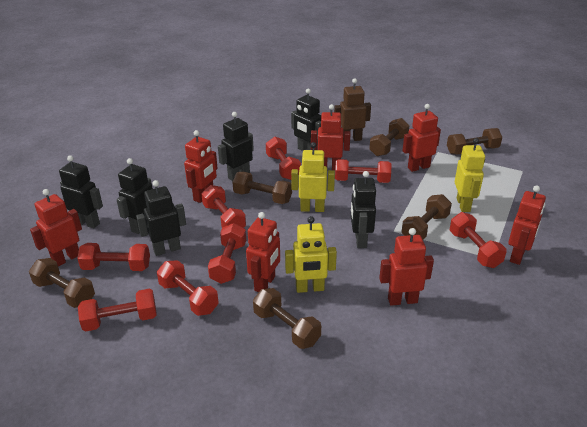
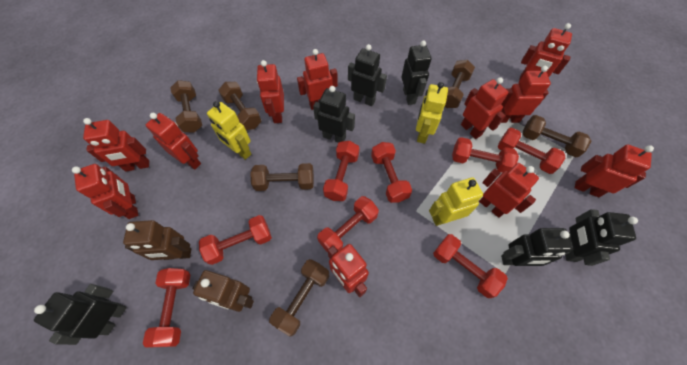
brown robot: [334,78,371,142] = 1 -> [123,220,191,260] [193,270,254,312] = 2
red robot: [30,189,82,267] [184,130,218,203] [246,212,280,292] [311,104,350,170] [379,228,434,306] [402,104,441,172] [508,185,546,265] = 7 -> [72,164,138,219] [83,118,149,172] [146,113,201,170] [257,60,284,123] [297,49,338,110] [327,244,369,297] [461,77,508,139] [479,163,539,218] [501,66,551,123] [519,23,572,81] [575,144,654,197] = 11

